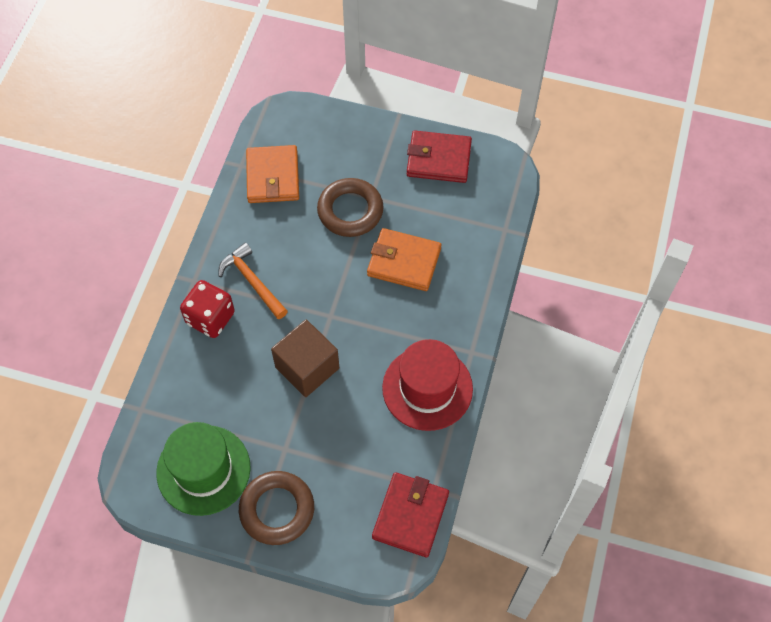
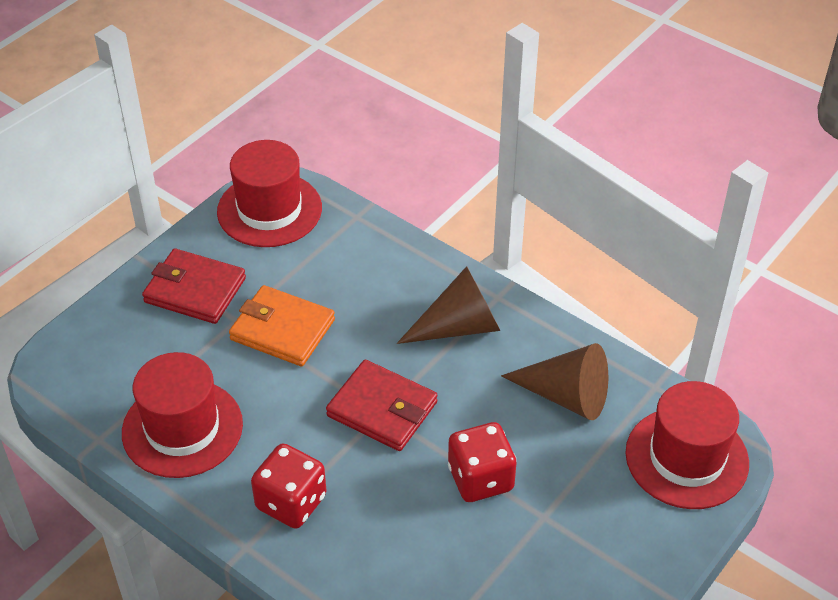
brown cone: none = 0 -> [397,266,500,344] [501,343,608,420] = 2
brown cube: [271,320,339,397] = 1 -> none = 0
brown ring: [239,471,314,545] [317,178,384,237] = 2 -> none = 0
green hat: [156,422,251,516] = 1 -> none = 0
orange hammer: [218,242,288,319] = 1 -> none = 0
orange wallet: [246,145,299,203] [367,228,441,291] = 2 -> [229,285,335,366] = 1
red dice: [180,280,235,338] = 1 -> [251,443,327,529] [448,422,517,502] = 2
red hat: [382,339,473,431] = 1 -> [122,352,243,478] [217,140,322,247] [626,381,749,509] = 3

